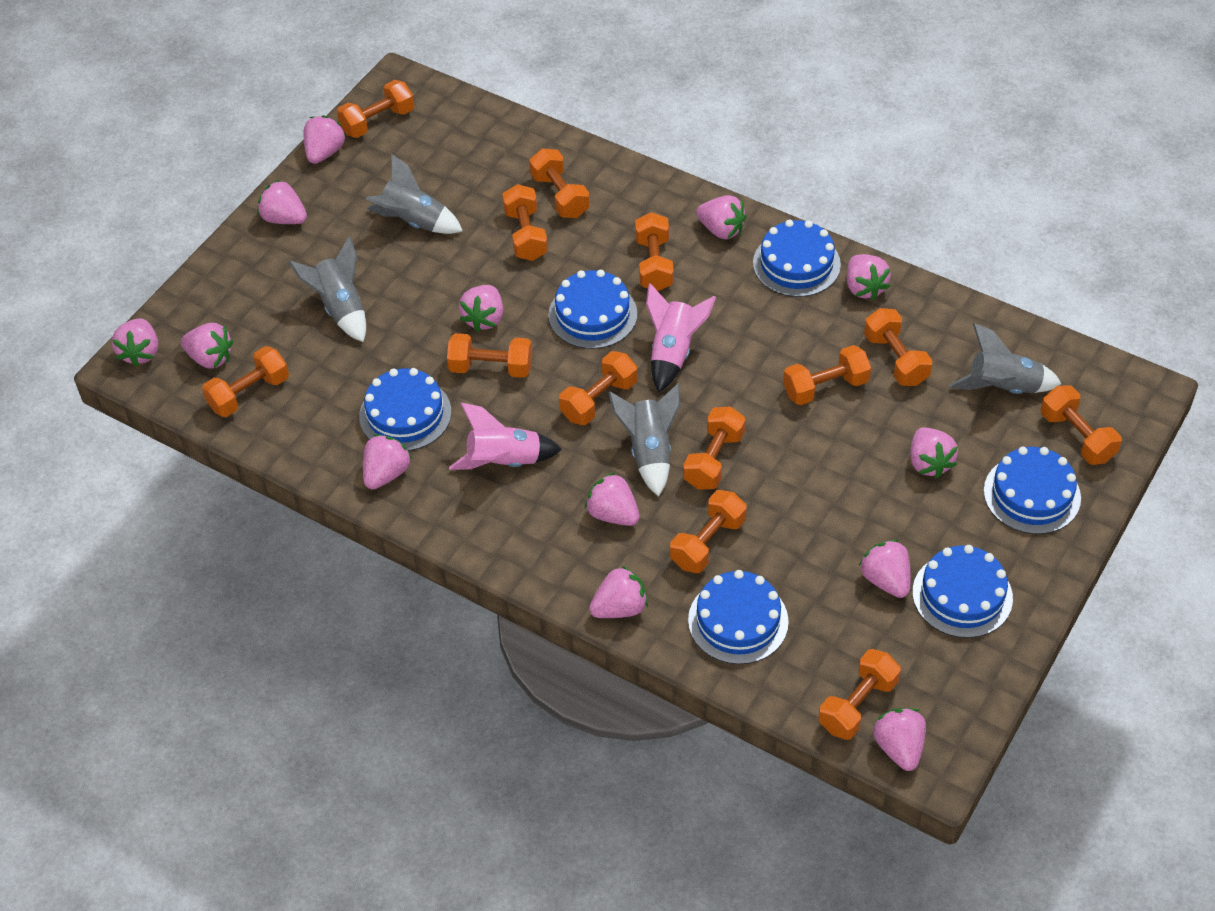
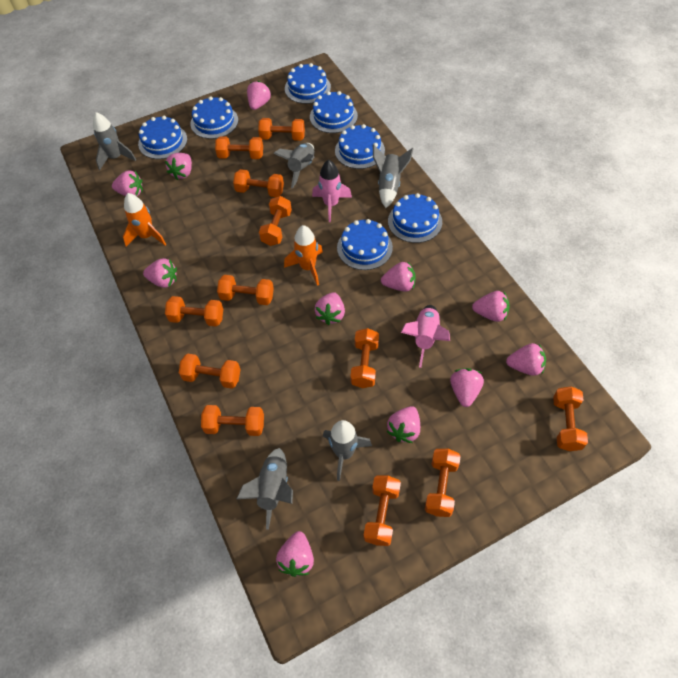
blue cake: [359,368,451,451] [548,269,637,349] [688,570,789,664] [753,220,841,297] [912,545,1013,638] [984,447,1081,534] = 6 -> [138,116,187,159] [190,96,238,139] [285,63,331,104] [310,91,358,133] [335,124,385,169] [337,219,393,270] [388,193,442,243] = 7
grey rocket: [288,236,366,342] [366,154,463,234] [608,383,680,497] [949,323,1062,394] = 4 -> [93,112,136,170] [237,448,293,530] [273,143,314,189] [323,420,372,481] [373,145,413,208] = 5
orange dumbbell: [202,346,289,417] [337,80,414,138] [447,333,532,378] [502,184,548,261] [529,148,590,218] [559,351,637,425] [635,212,674,291] [670,490,747,573] [683,406,746,490] [783,345,871,405] [819,649,901,740] [864,308,932,386] [1041,385,1122,465] = 13 -> [165,296,223,327] [179,354,240,389] [201,405,264,436] [215,136,263,159] [217,275,274,305] [233,169,284,197] [258,118,305,141] [259,196,292,246] [350,328,379,388] [364,476,401,546] [425,449,461,517] [553,386,588,451] = 12
orange rocket: none = 0 -> [123,193,166,246] [284,225,323,286] = 2
pink strawberry: [112,318,158,367] [181,323,233,368] [257,180,307,224] [304,115,346,164] [363,434,412,490] [459,285,503,332] [585,472,640,526] [589,566,648,618] [696,195,747,239] [847,254,891,300] [859,540,911,598] [873,708,926,771] [910,427,958,478] = 13 -> [112,170,143,196] [143,258,177,288] [165,153,192,180] [247,81,271,110] [276,531,314,577] [315,292,345,325] [381,262,416,292] [387,406,420,443] [450,368,484,407] [472,291,510,322] [506,343,546,376] = 11

